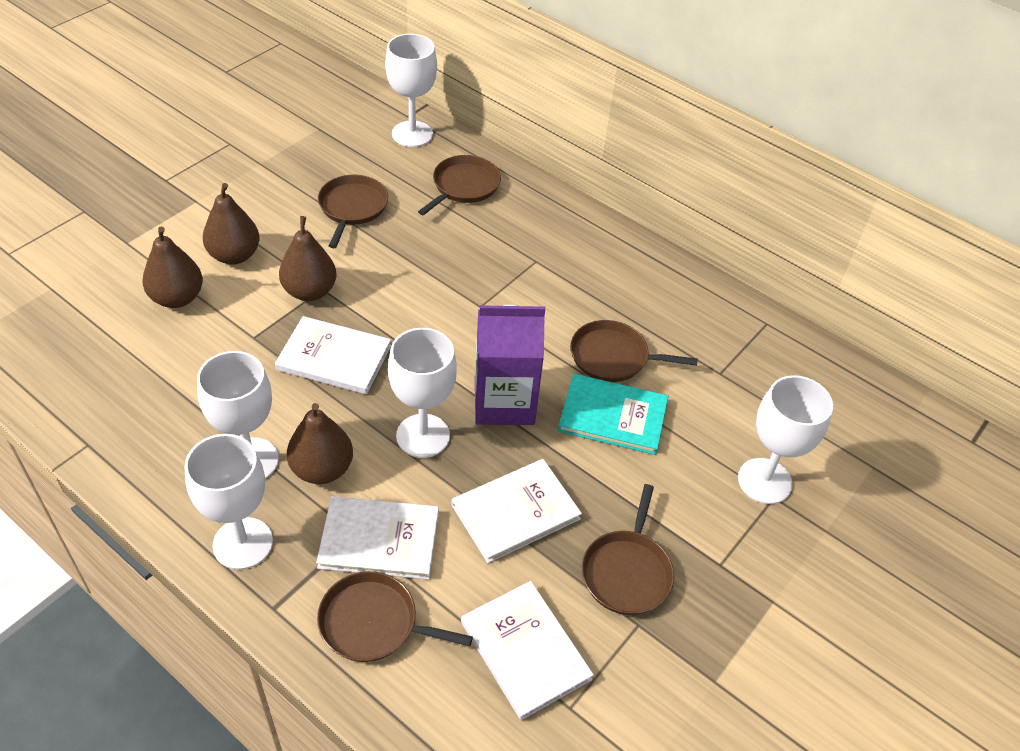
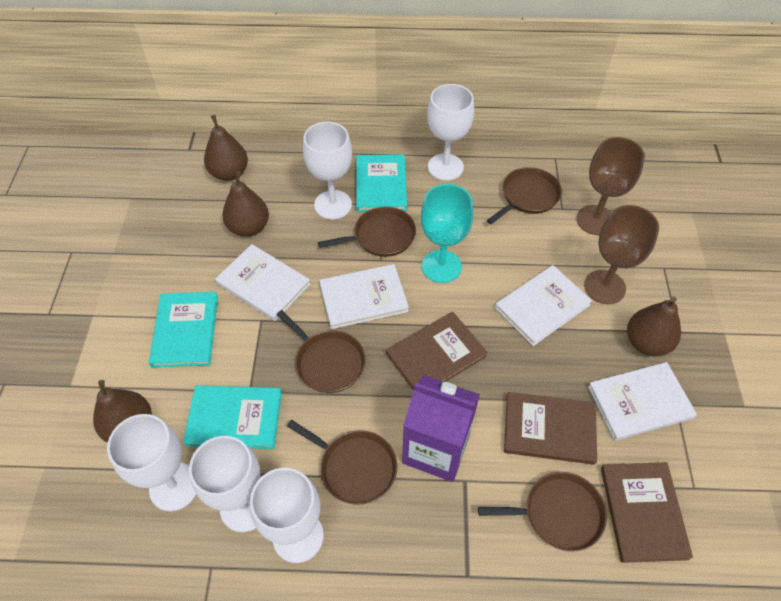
brown book: none = 0 -> [386,312,487,391] [504,392,597,465] [601,462,693,563] = 3
brown goblet: none = 0 -> [576,137,645,235] [584,205,659,304] = 2
turquoise book: [558,374,669,455] = 1 -> [149,292,218,367] [183,385,282,449] [356,154,407,212] = 3
turquoise goblet: none = 0 -> [421,184,473,283] = 1

